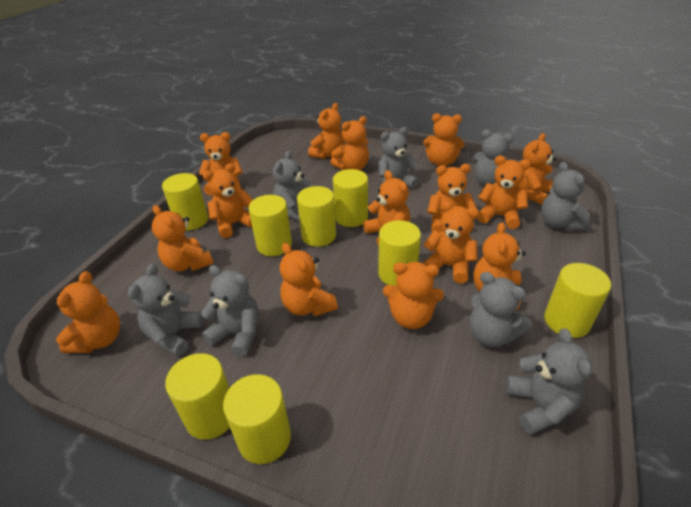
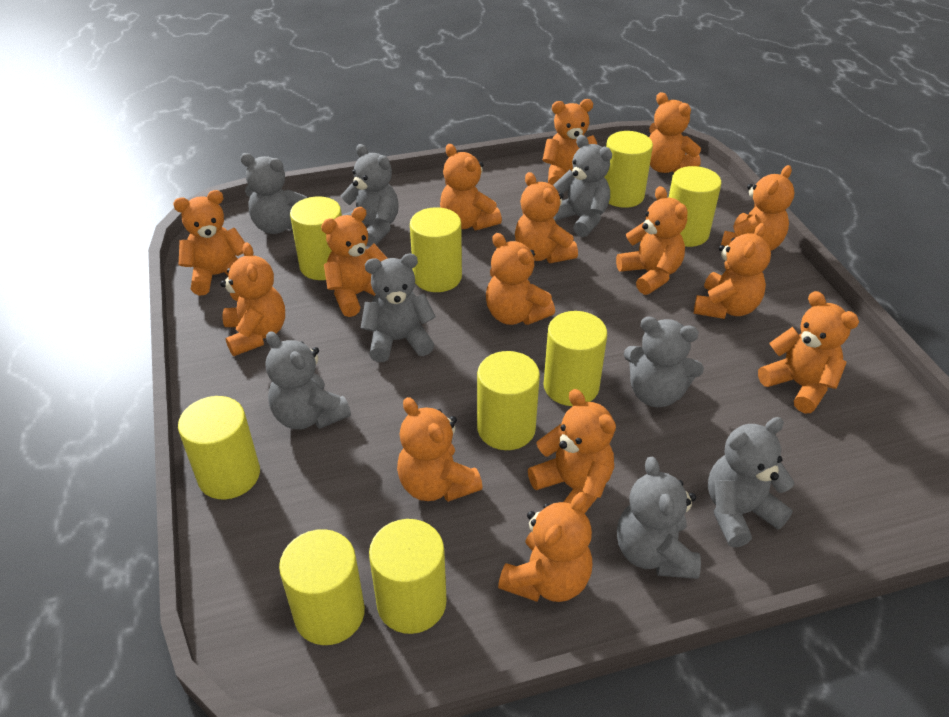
yellow cylinder: [162,173,208,230] [165,353,230,440] [223,374,291,464] [249,195,292,256] [297,186,336,247] [333,169,368,227] [378,220,421,286] [544,263,611,338] = 8 -> [178,396,260,499] [279,529,365,645] [290,196,342,280] [369,519,447,634] [410,207,462,292] [477,351,540,450] [543,311,607,406] [604,131,653,208] [669,166,721,247] = 9

